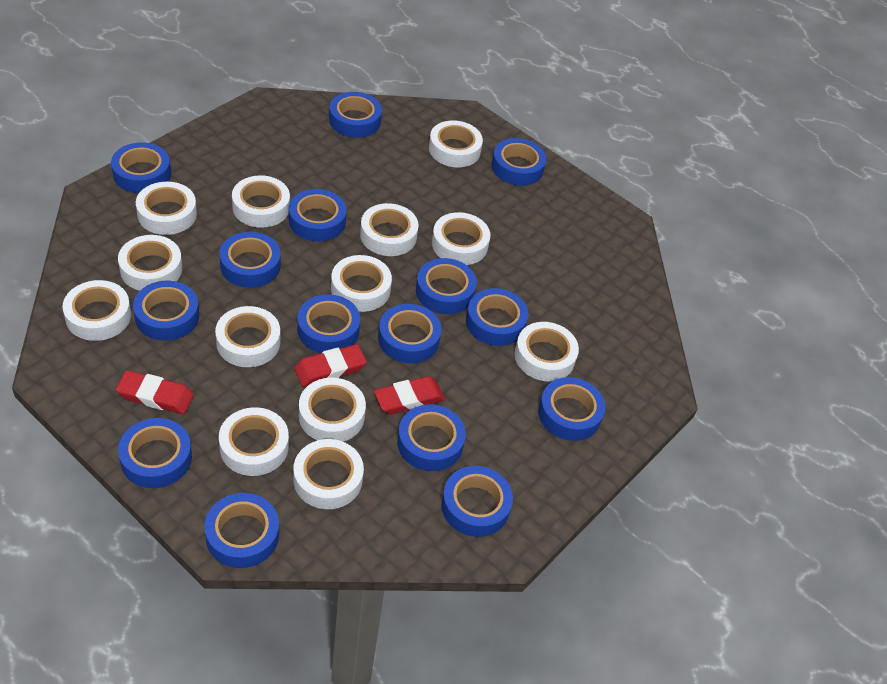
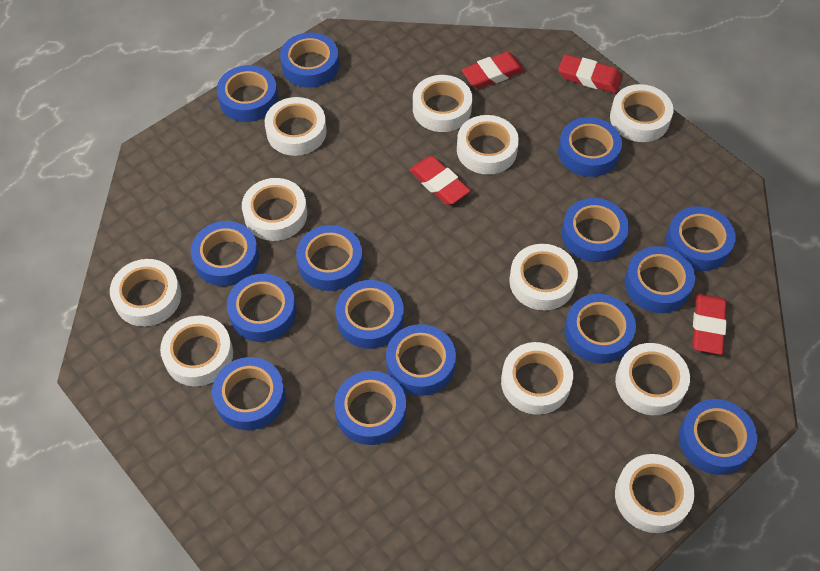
red eraser: [116,370,194,414] [294,344,367,387] [374,376,445,414] = 3 -> [409,156,471,205] [461,52,525,89] [558,54,622,93] [692,294,727,355] = 4
white tape: [62,280,131,341] [118,235,182,291] [136,182,197,235] [215,306,280,367] [219,407,289,476] [232,175,290,228] [293,439,364,509] [299,378,366,442] [331,255,392,312] [360,203,419,256] [429,120,483,167] [432,212,490,265] [514,322,579,381] = 13 -> [110,259,181,326] [160,316,233,386] [242,178,307,241] [265,97,327,156] [413,75,472,132] [457,115,519,175] [501,342,573,415] [509,244,578,311] [610,84,673,142] [615,343,690,415] [615,454,695,533] = 11

